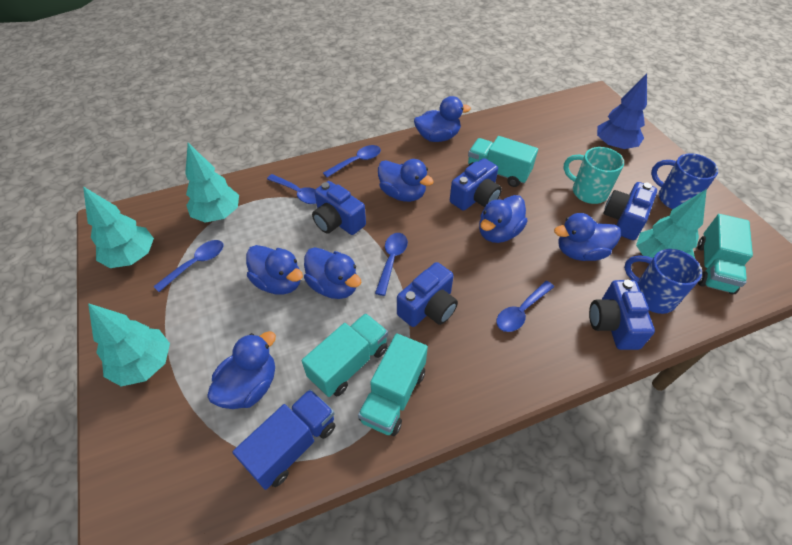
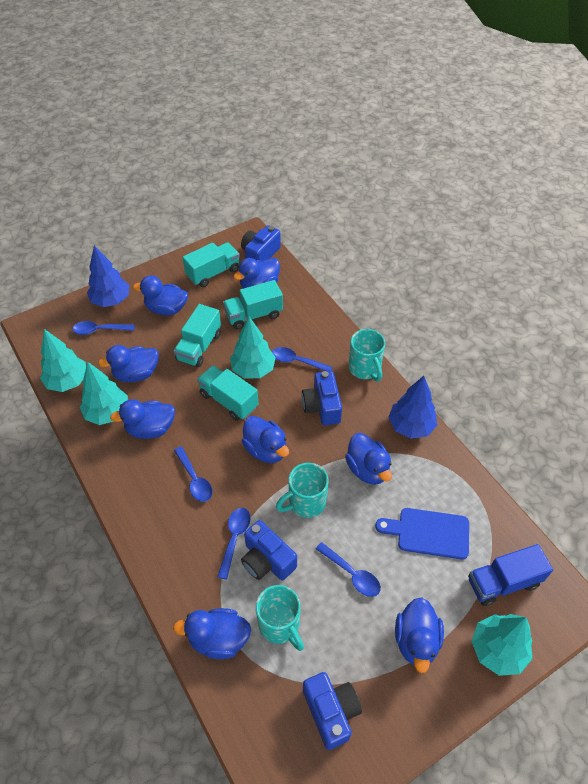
blue camera: [312,181,366,235] [397,262,458,327] [450,158,502,211] [589,280,655,350] [604,182,657,240] = 5 -> [241,225,281,261] [241,520,297,581] [302,371,342,425] [303,672,362,750] = 4
blue cutting board: none = 0 -> [375,508,469,560] = 1
blue duck: [207,331,276,409] [246,245,303,295] [304,247,361,299] [378,159,434,202] [414,96,471,142] [479,195,528,243] [554,213,621,261] = 7 -> [98,345,159,382] [110,399,175,439] [133,276,188,316] [173,608,251,659] [233,258,280,289] [242,416,289,463] [345,433,392,485] [395,597,444,673] = 8
blue mug: [624,249,702,314] [651,153,718,209] = 2 -> none = 0
blue tree: [597,73,647,150] = 1 -> [87,245,130,307] [388,376,437,439] = 2
turquoise mug: [563,147,624,204] = 1 -> [256,585,304,651] [276,463,328,518] [349,329,385,381] = 3

